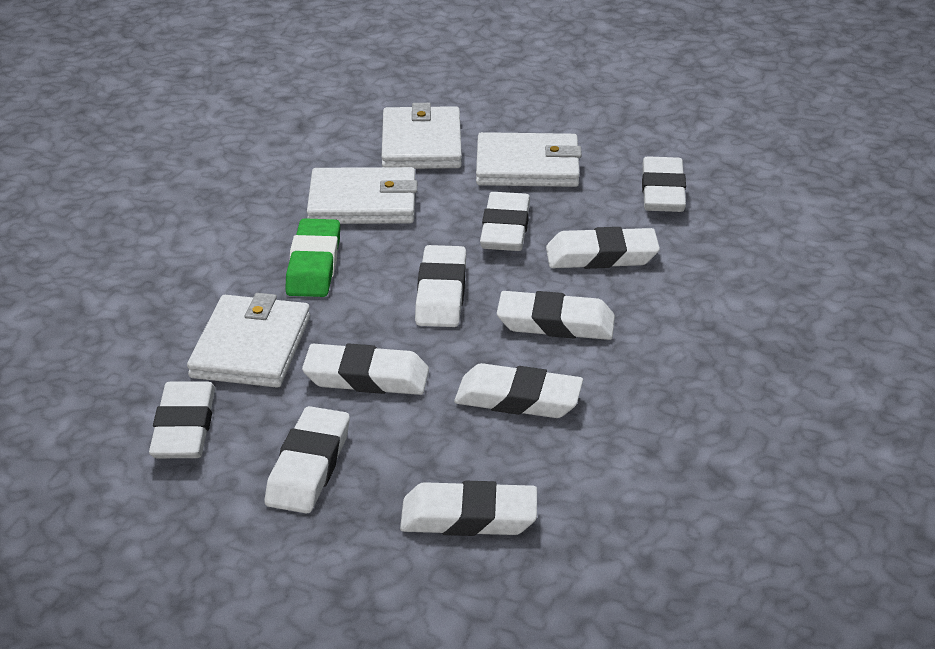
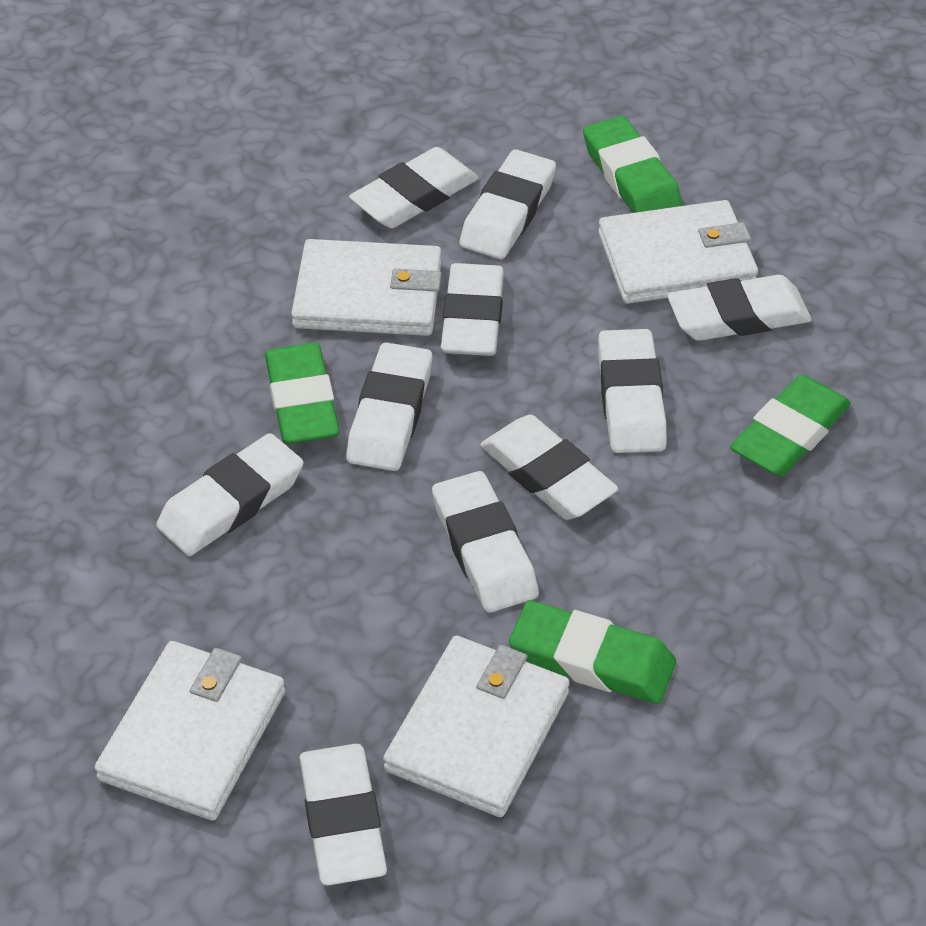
green eraser: [285,218,340,297] = 1 -> [265,343,340,444] [509,600,676,704] [583,116,683,213] [730,374,851,477] = 4

